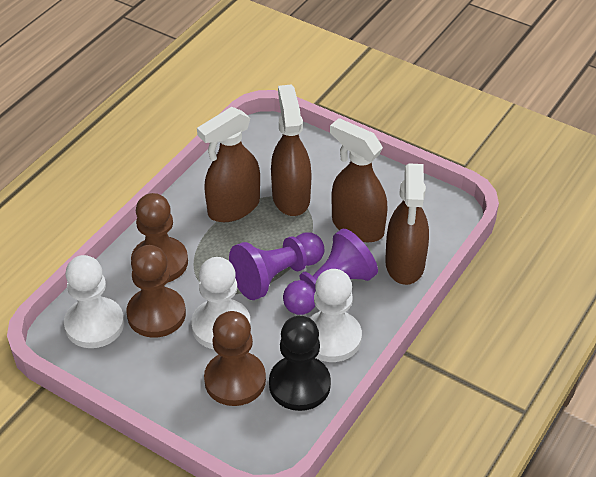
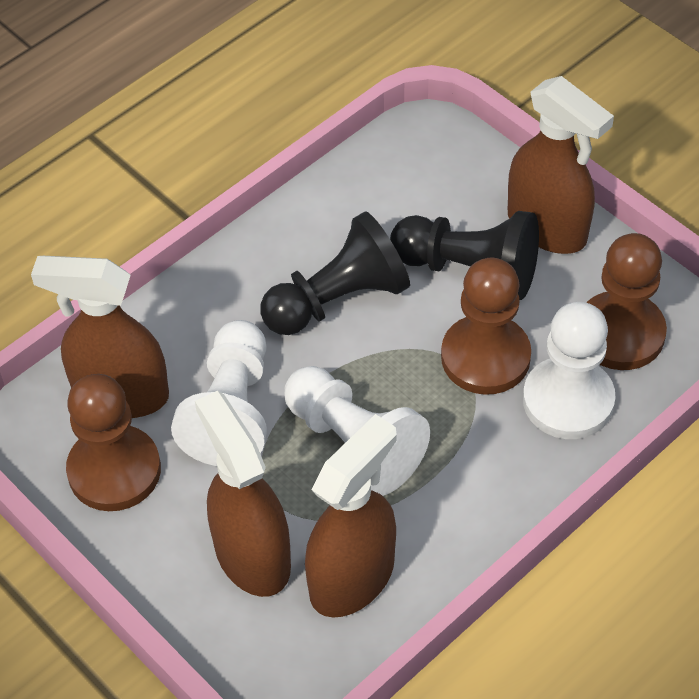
black pawn: [269,316,331,411] = 1 -> [260,212,410,335] [390,211,539,300] = 2
purple pawn: [229,232,324,300] [283,229,378,315] = 2 -> none = 0

